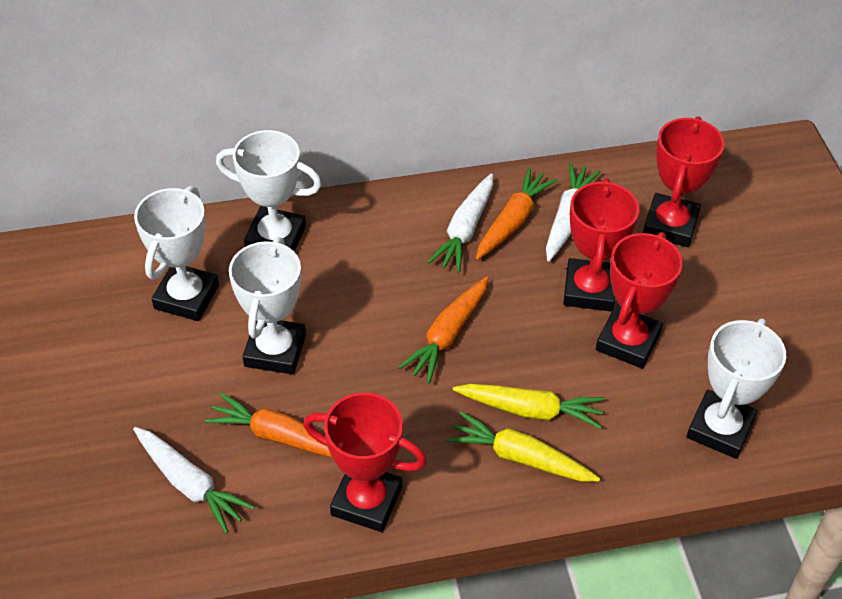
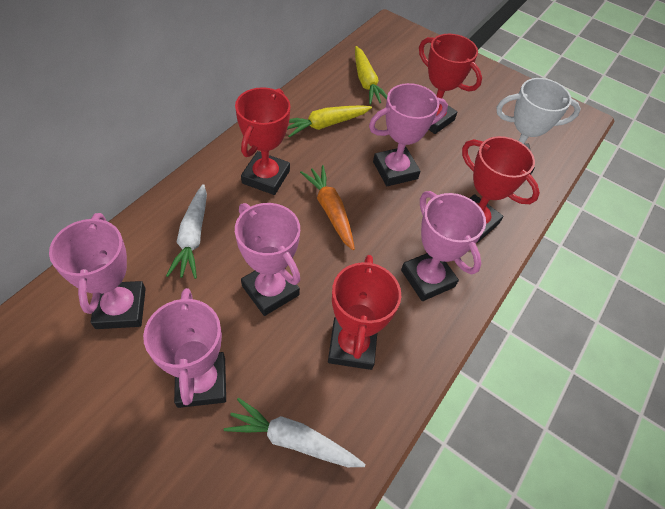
orange carrot: [204,393,332,458] [398,276,488,383] [476,167,557,260] = 3 -> [300,165,355,250] = 1
pink trophy: none = 0 -> [49,213,146,329] [143,288,226,408] [235,203,300,316] [369,83,448,186] [401,191,486,301] = 5
white carrot: [133,427,255,534] [428,173,493,273] [546,163,601,262] = 3 -> [166,184,207,279] [224,398,365,467] = 2
white trophy: [134,186,219,321] [216,130,322,252] [229,237,306,374] [686,319,786,459] = 4 -> [497,78,581,175] = 1

